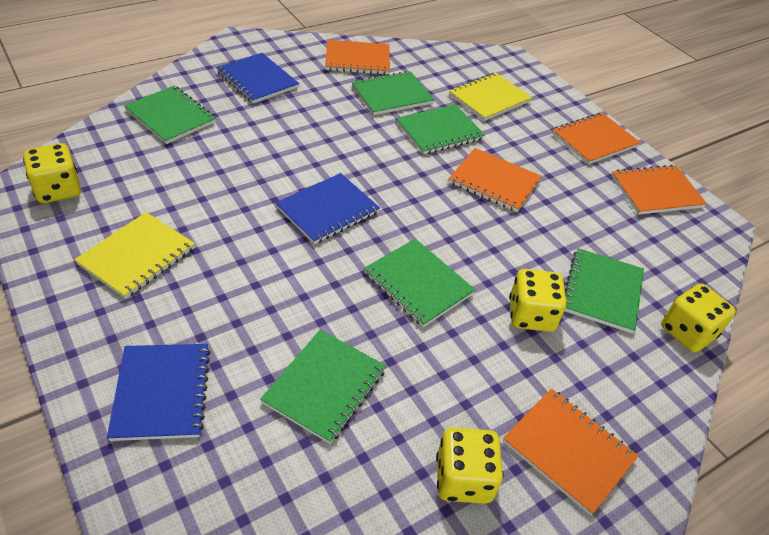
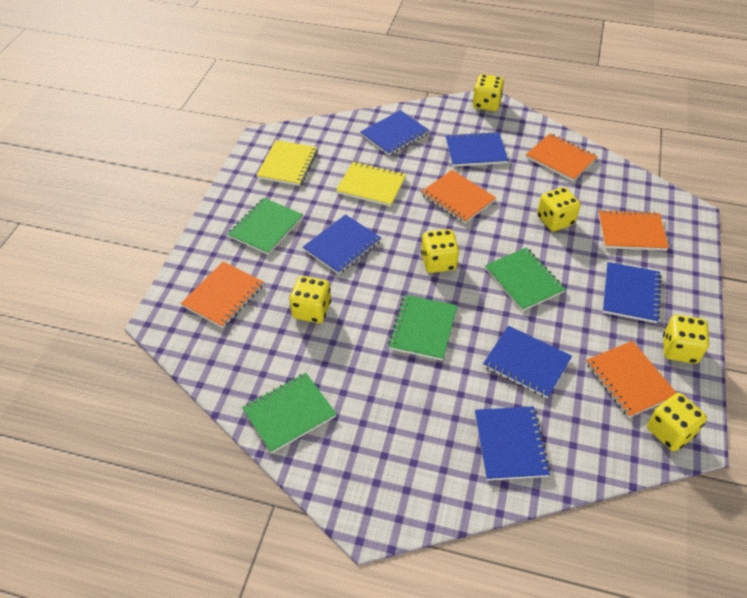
blue notebook: [107,344,210,441] [217,53,299,103] [276,173,380,244] = 3 -> [303,214,381,274] [360,110,429,155] [446,132,508,167] [475,406,550,480] [483,326,572,398] [603,262,661,323] = 6
green notebook: [124,86,216,144] [260,330,386,444] [352,71,435,115] [364,239,476,327] [396,104,485,154] [565,248,644,333] = 6 -> [228,198,303,255] [242,373,336,453] [388,295,457,361] [485,247,566,311] = 4
yellow dice: [23,143,81,203] [436,427,503,504] [509,269,567,332] [661,283,736,352] = 4 -> [289,276,331,323] [421,229,459,273] [473,74,504,111] [537,187,581,232] [647,393,707,451] [663,315,709,364] = 6

